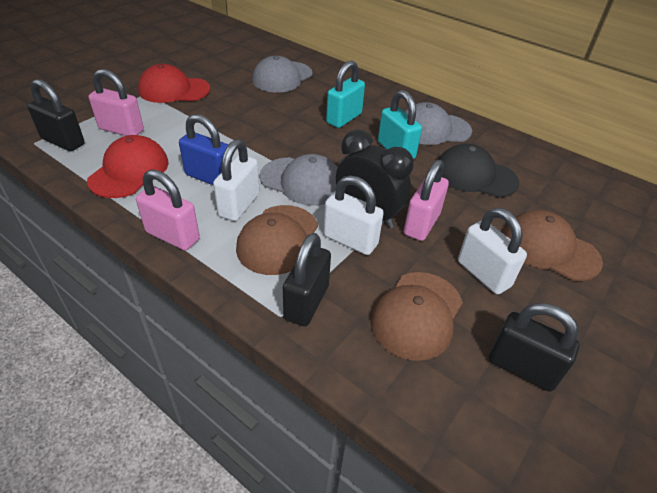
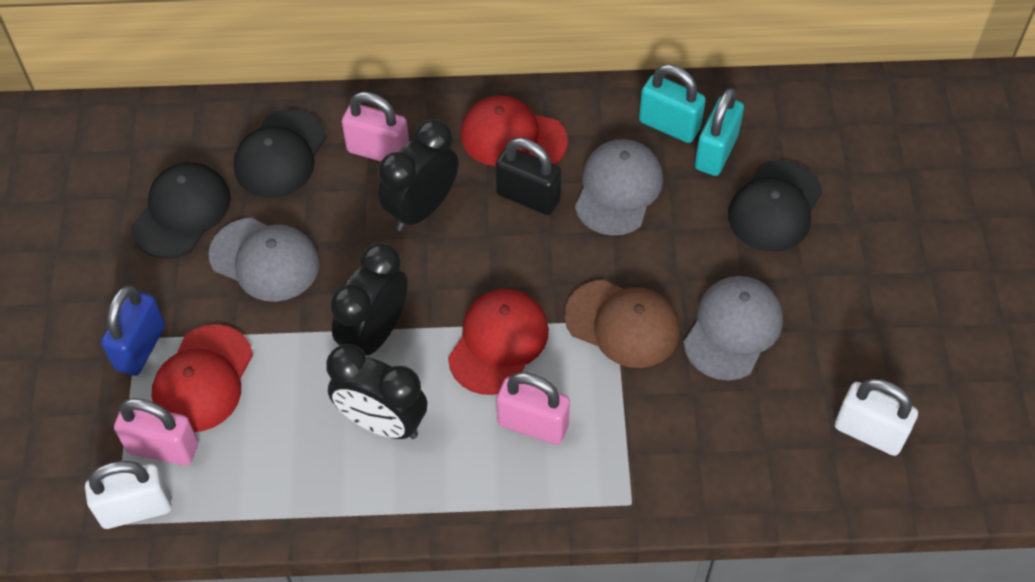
black cap: [438,143,519,198] = 1 -> [131,162,231,259] [234,109,327,198] [728,160,822,252] = 3
black clock: [336,129,414,228] = 1 -> [326,344,427,439] [330,243,408,356] [378,119,459,231] = 3
black padlock: [27,79,85,151] [283,233,331,326] [489,303,579,392] = 3 -> [495,138,561,215] = 1
brown cap: [236,205,318,275] [370,272,463,361] [503,210,603,281] = 3 -> [564,280,680,368] = 1
red cap: [87,135,169,198] [138,64,210,103] = 2 -> [152,324,253,432] [448,289,549,395] [461,96,568,166] = 3
white padlock: [213,139,260,221] [323,175,384,255] [458,208,527,294] = 3 -> [85,461,172,529] [835,379,918,456] = 2

